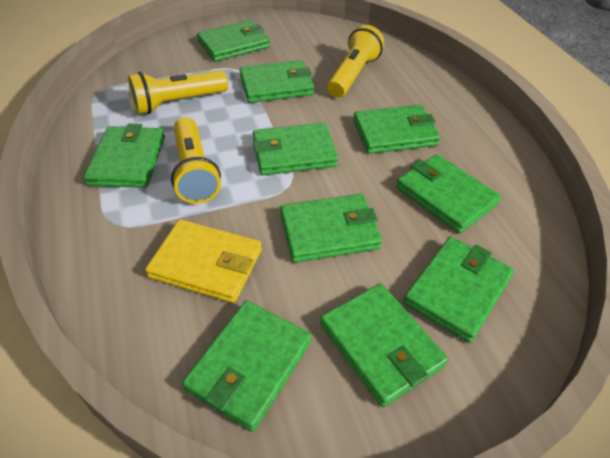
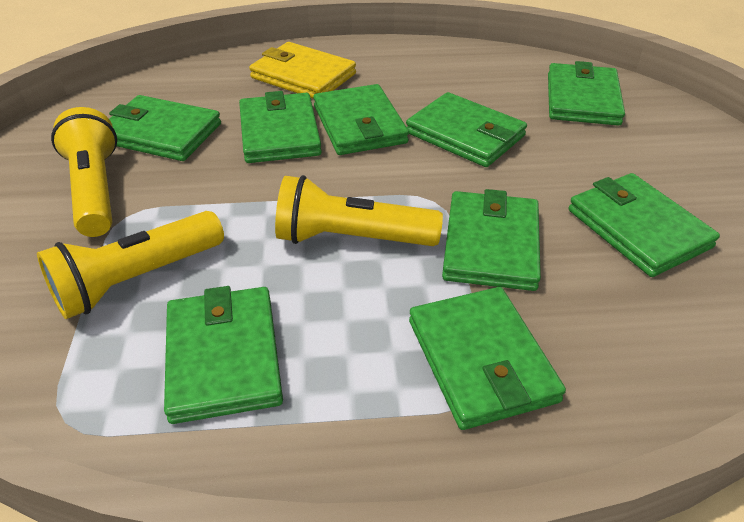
green wallet: [84,124,165,188] [182,301,312,431] [197,20,270,62] [240,60,314,103] [253,123,338,175] [280,194,382,263] [320,283,448,407] [353,105,441,154] [396,154,501,234] [403,237,514,343] = 10 -> [109,95,221,161] [164,286,283,424] [239,91,322,163] [313,84,409,155] [406,92,527,167] [409,287,566,430] [442,189,541,291] [548,61,625,126] [569,173,720,277] = 9

